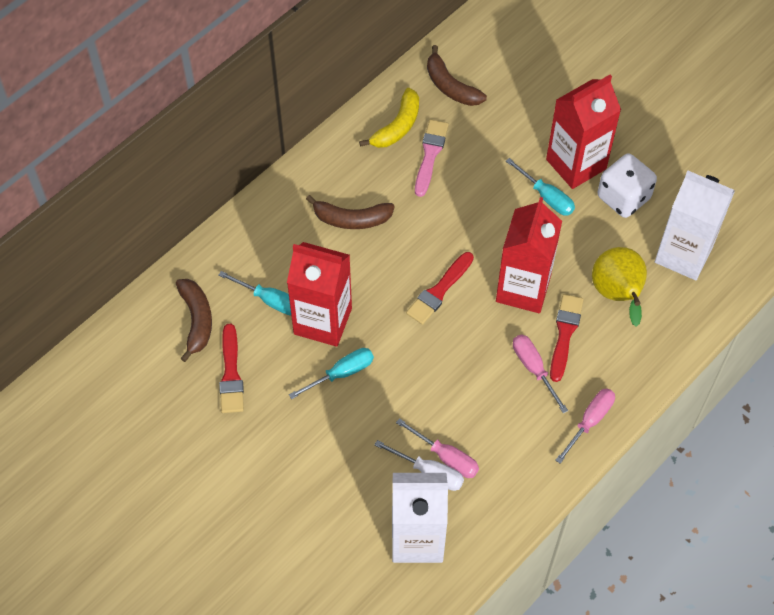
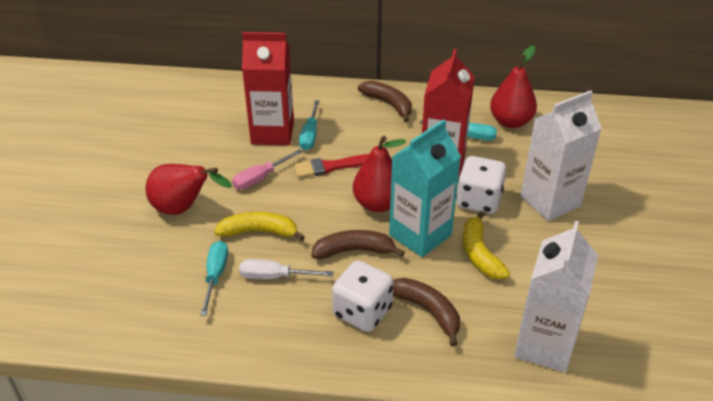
pink brush: [415,120,449,197] = 1 -> none = 0
pink screwdriver: [396,418,479,478] [513,335,568,413] [555,388,615,464] = 3 -> [232,149,303,190] = 1
red brush: [219,324,244,413] [406,252,474,325] [550,294,584,382] = 3 -> [294,154,369,178] = 1
red carton: [287,242,352,347] [496,197,562,313] [546,75,621,189] = 3 -> [242,32,294,145] [422,49,475,178] = 2
red pear: none = 0 -> [145,164,232,215] [353,136,406,212] [490,45,537,128] = 3
turquoise carton: none = 0 -> [389,119,461,257] = 1
white dice: [597,153,657,218] = 1 -> [332,260,394,332] [456,156,506,214] = 2
yellow banana: [359,88,419,148] = 1 -> [214,212,305,241] [463,211,510,279] = 2
yellow pear: [592,247,647,326] = 1 -> none = 0

